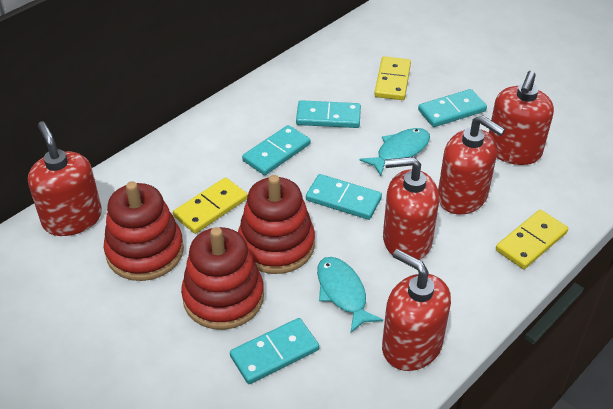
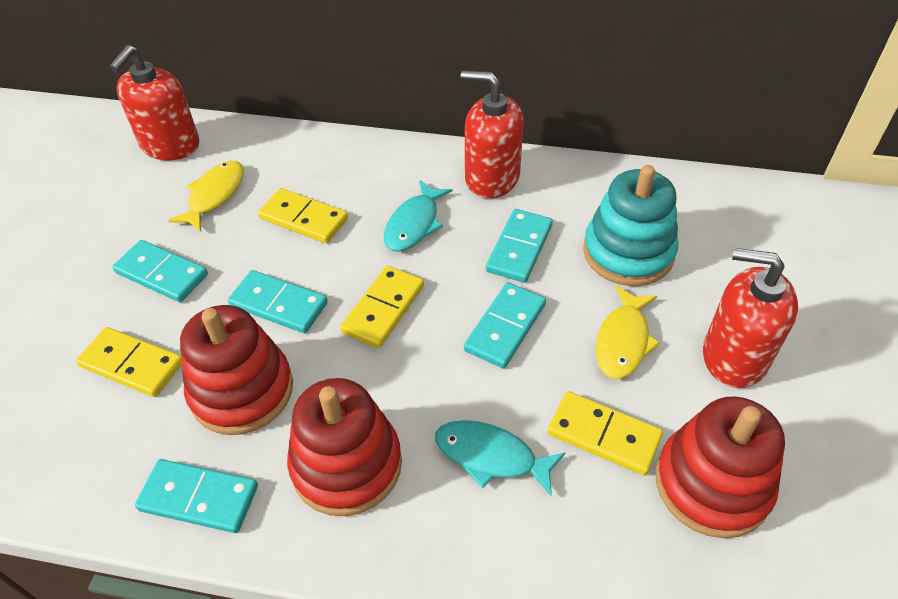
red soap dispenser: [28,121,102,236] [382,249,451,371] [383,157,439,260] [438,115,505,215] [489,71,554,165] = 5 -> [110,45,200,160] [461,71,524,198] [703,248,798,388] = 3
turquoise stacking toy: none = 0 -> [583,165,678,286] = 1
yellow domino: [173,177,248,234] [374,56,411,100] [496,210,568,269] = 3 -> [76,327,182,397] [258,188,348,243] [340,266,424,348] [548,391,663,476] = 4
yellow fish: none = 0 -> [168,161,244,231] [596,286,660,379] = 2

